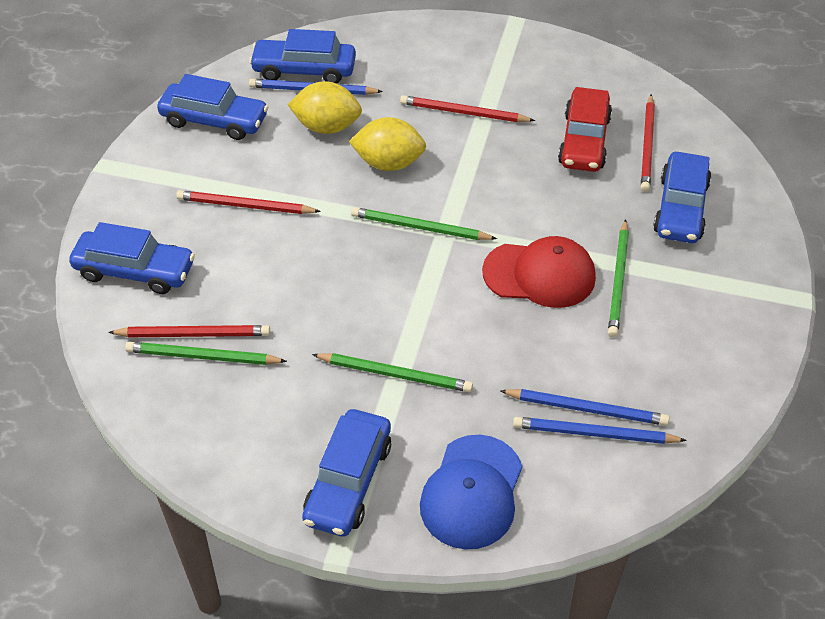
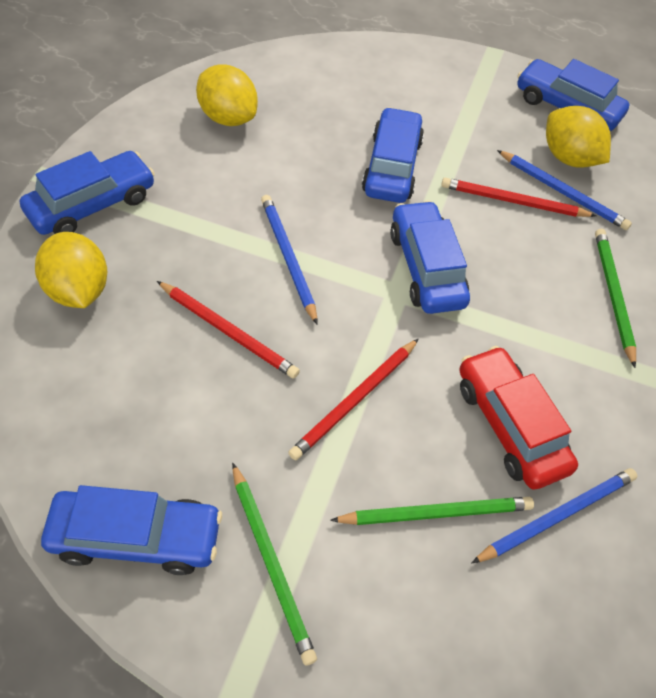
blue cap: [420,435,522,550] = 1 -> none = 0
green pencil: [125,342,287,365] [312,353,473,392] [351,207,497,240] [608,219,629,337] = 4 -> [232,462,317,666] [330,497,534,525] [595,229,636,368] = 3
red cap: [482,236,596,308] = 1 -> none = 0
red pencil: [108,325,270,337] [176,190,321,214] [400,95,535,122] [641,95,655,192] = 4 -> [157,281,300,379] [288,338,419,460] [441,178,596,217] = 3
yellow lemon: [287,81,362,134] [349,117,426,171] = 2 -> [35,232,107,308] [196,65,258,126] [546,106,611,168] = 3

